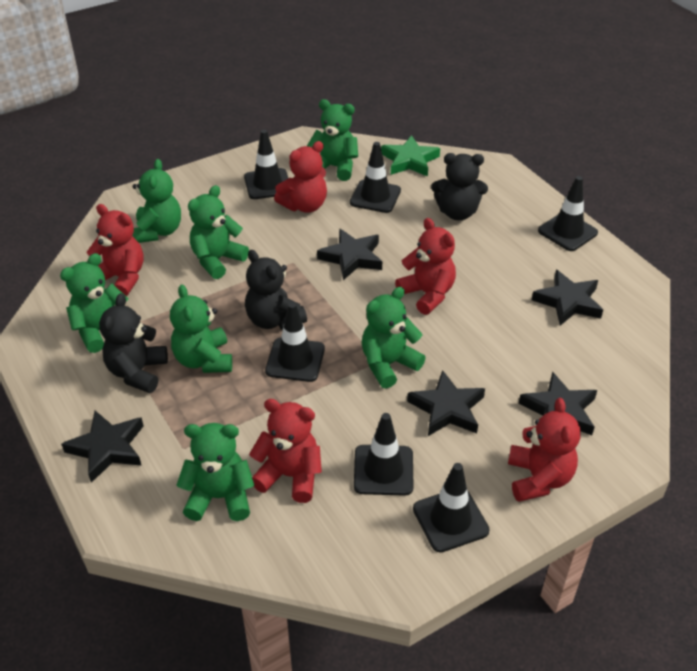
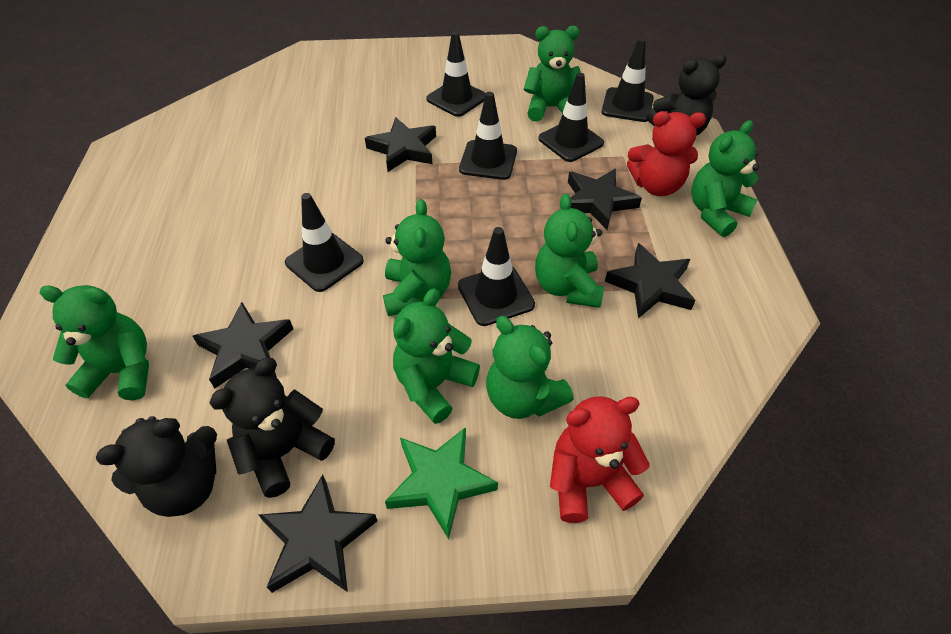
red teddy bear: [86,204,144,296] [249,399,322,503] [274,141,327,213] [395,218,456,315] [508,398,581,502] = 5 -> [550,396,650,523] [627,111,706,196] = 2

